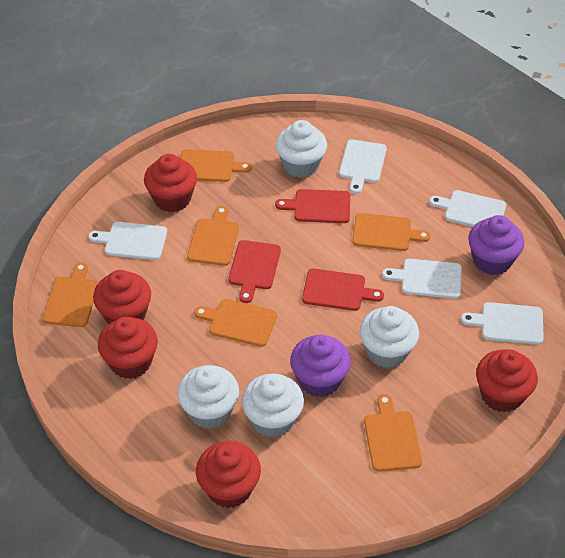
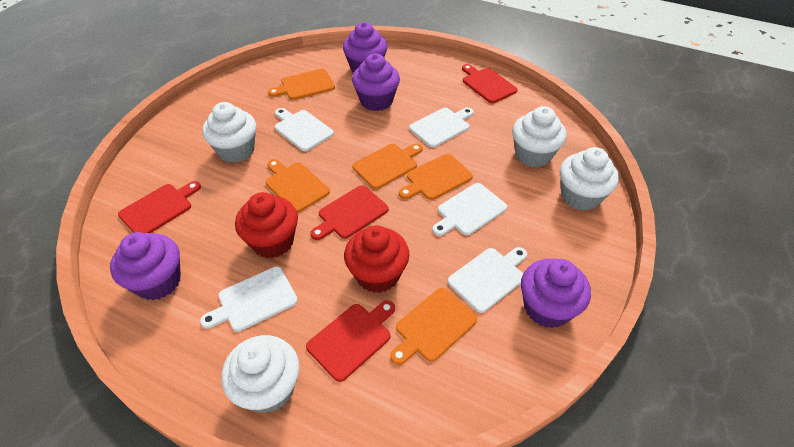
orange cutting board: [42,262,98,327] [180,149,252,182] [187,206,239,266] [194,299,277,347] [352,213,430,251] [364,394,422,472] = 6 -> [265,159,330,213] [268,69,335,100] [352,143,423,189] [390,288,478,365] [399,154,473,200] = 5
purple cupcake: [290,335,351,397] [468,215,525,275] = 2 -> [110,232,181,300] [343,22,388,73] [352,54,400,111] [521,259,591,328] = 4
red cupcake: [93,270,151,324] [98,317,158,379] [144,154,197,212] [196,441,261,508] [476,349,538,413] = 5 -> [235,192,298,258] [344,225,409,293] = 2
red cutting board: [228,240,281,303] [275,189,350,223] [302,269,384,311] = 3 -> [118,181,201,233] [306,300,395,382] [310,185,389,240] [462,64,518,103] = 4

